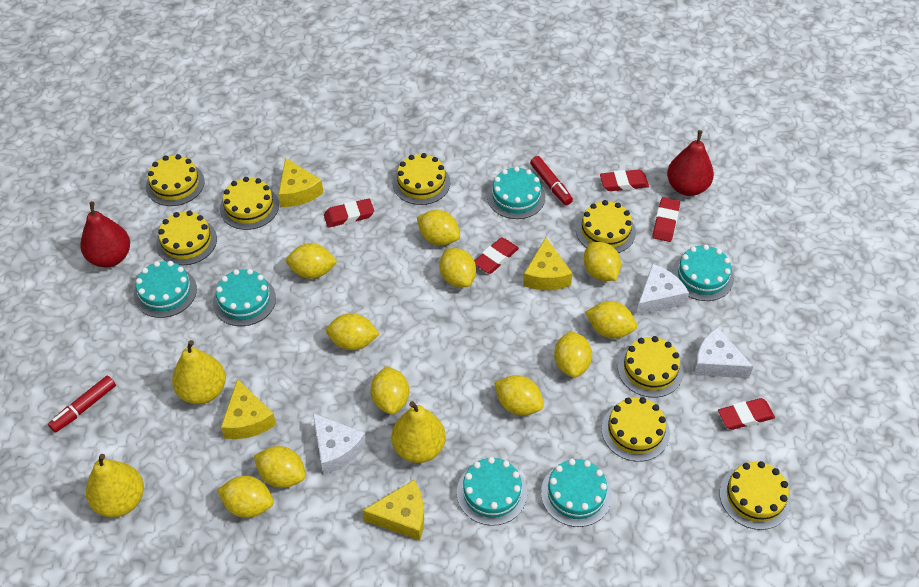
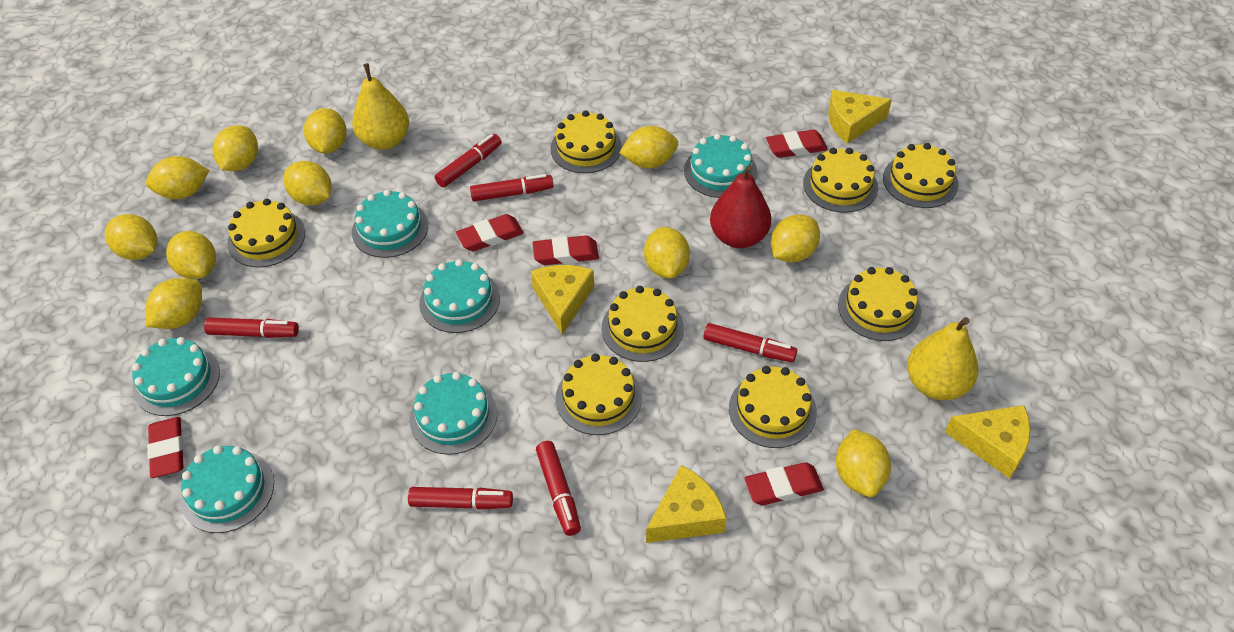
red marker: [48,375,116,433] [530,156,573,205] = 2 -> [204,318,299,338] [408,487,513,510] [435,134,502,187] [470,174,553,201] [536,441,581,536] [703,323,797,362] = 6
red pear: [80,201,130,267] [667,130,714,196] = 2 -> [710,165,771,248] = 1
white cheese: [313,413,366,474] [636,264,689,315] [693,327,753,378] = 3 -> none = 0
yellow pear: [86,454,144,517] [172,340,226,404] [391,401,446,463] = 3 -> [352,63,409,150] [907,317,978,400] = 2

